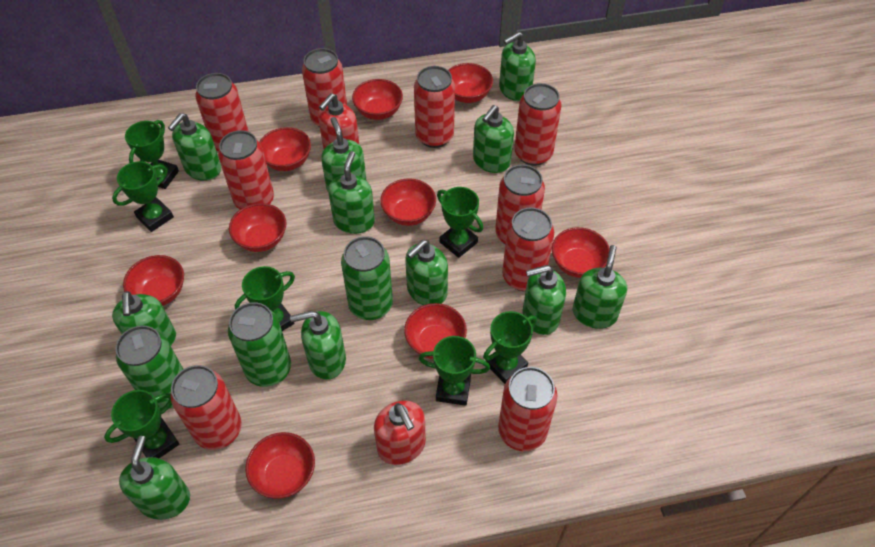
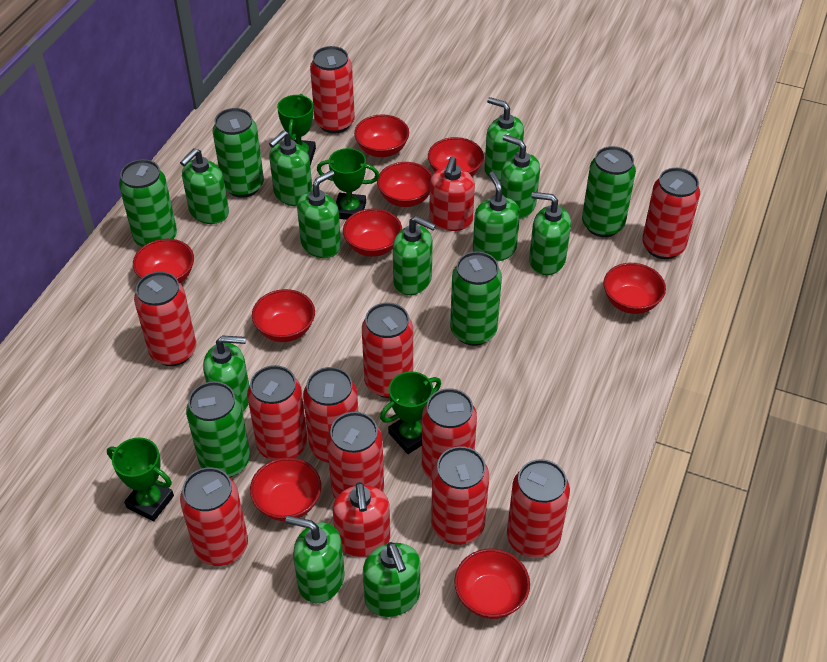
green can: [115,325,183,409] [228,302,291,387] [341,236,393,320] = 3 -> [119,159,177,247] [186,381,250,478] [213,108,264,198] [450,252,502,346] [582,146,636,237] = 5
green trophy: [104,390,179,458] [112,161,174,232] [125,120,179,189] [235,266,295,331] [419,336,490,406] [437,187,483,258] [483,311,537,384] = 7 -> [107,438,174,522] [277,94,316,166] [317,148,379,220] [380,371,441,454] = 4
red can: [170,365,242,450] [195,73,249,151] [218,130,274,209] [302,48,347,127] [414,66,455,148] [495,165,545,244] [498,367,557,451] [502,207,554,291] [514,83,562,166] = 9 -> [134,272,196,366] [180,467,248,566] [247,365,307,460] [303,367,358,463] [310,46,355,134] [327,412,384,499] [362,303,413,398] [422,388,477,480] [431,446,489,545] [507,459,570,558] [642,168,700,259] = 11

